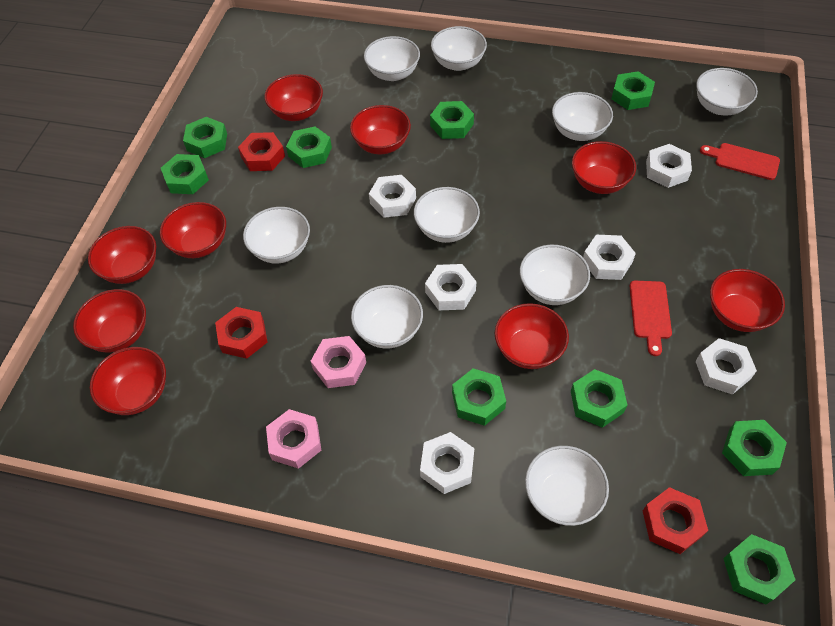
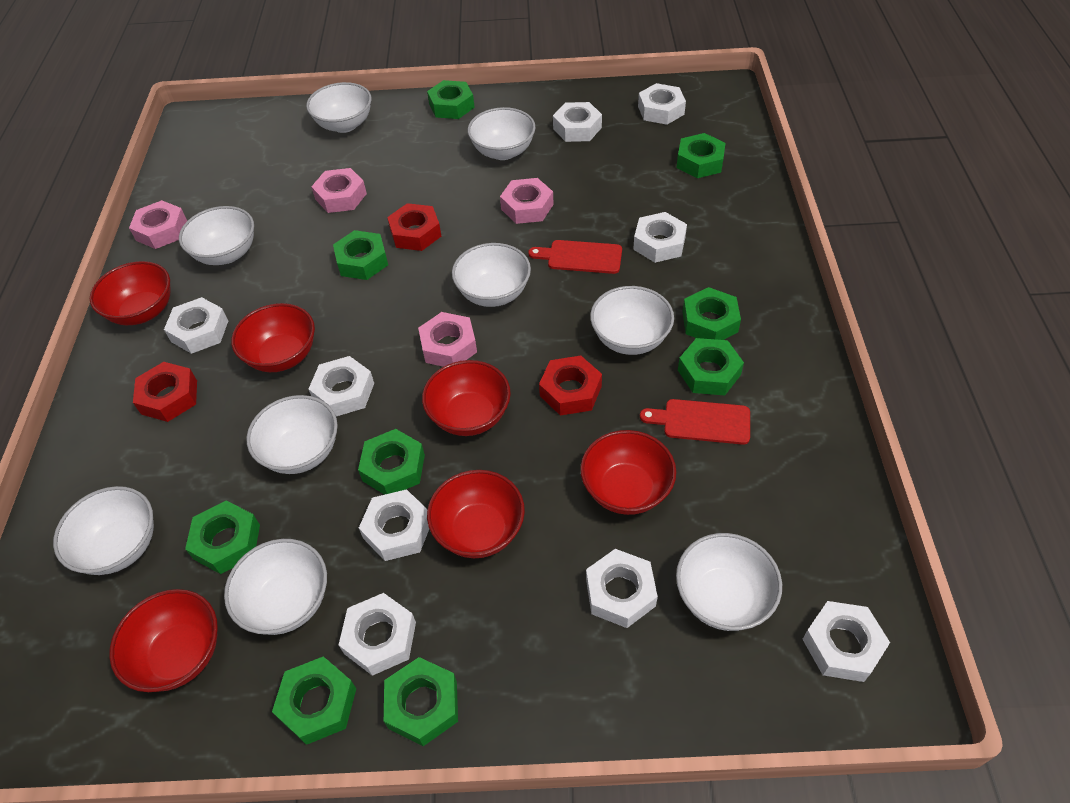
pink nut: [266,409,321,469] [311,336,366,388] = 2 -> [129,200,187,249] [311,168,367,213] [418,312,477,367] [500,178,554,224] = 4
red bowl: [73,289,146,352] [88,226,156,284] [90,347,166,415] [160,202,226,258] [264,74,323,121] [350,105,411,154] [495,303,569,369] [572,141,636,194] [710,269,785,332] = 9 -> [90,261,170,325] [109,589,218,692] [231,303,315,372] [422,360,511,436] [427,470,525,558] [580,430,676,515] = 6
white nut: [369,175,416,218] [420,432,474,494] [425,264,476,310] [583,235,636,280] [646,144,692,188] [695,338,757,395] = 6 -> [164,297,228,354] [309,356,374,416] [339,593,416,676] [359,489,429,561] [553,102,602,142] [586,549,658,628] [633,212,687,263] [638,83,686,125] [802,601,890,682] = 9

